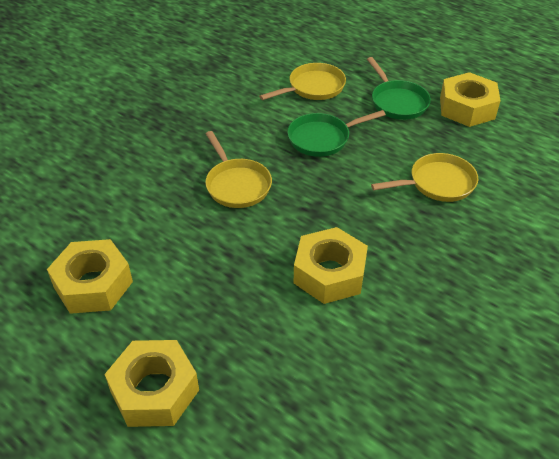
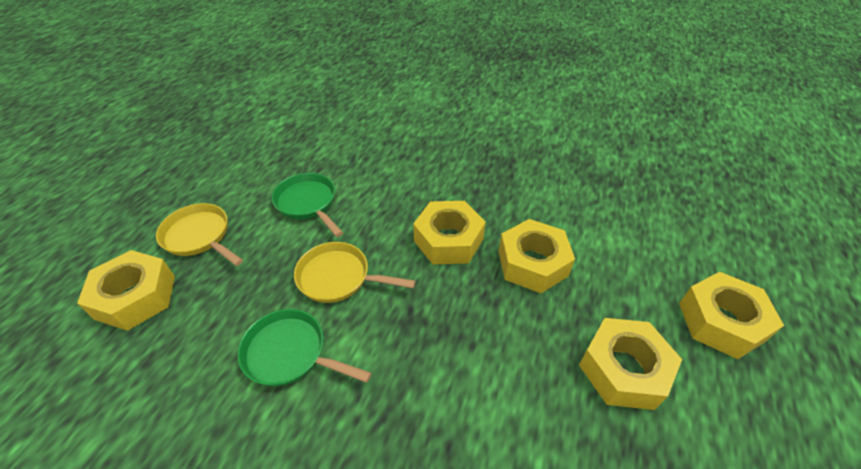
yellow nut: [47,239,133,314] [104,340,199,427] [294,227,368,304] [440,72,501,127] = 4 -> [77,250,175,331] [413,201,486,264] [498,219,575,293] [579,318,682,410] [679,272,784,359] = 5
yellow pan: [205,131,272,208] [259,63,346,100] [371,153,478,202] = 3 -> [156,203,243,266] [294,242,416,303] = 2

